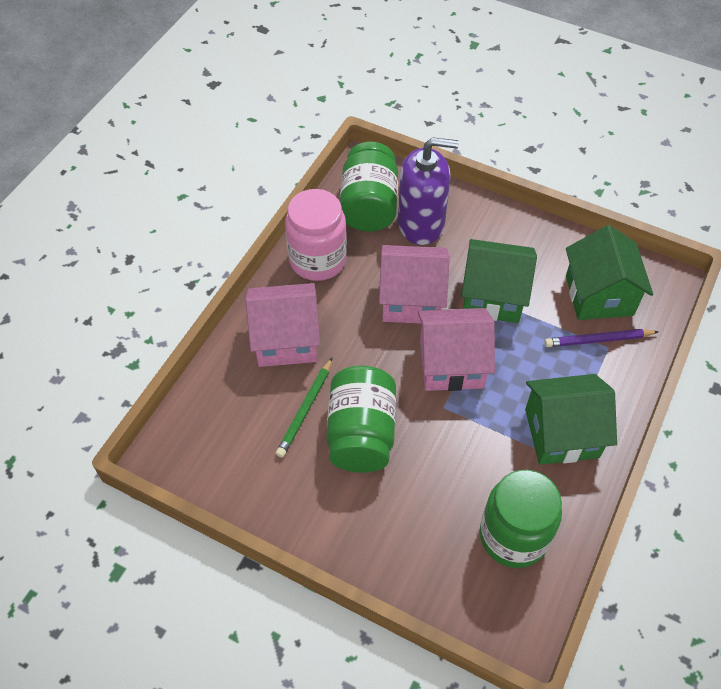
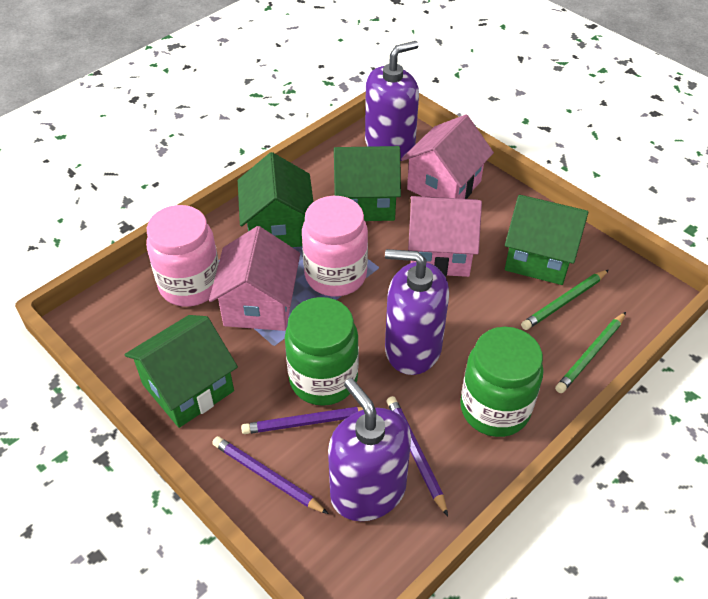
green house: [461,239,537,323] [525,374,617,465] [566,225,653,320] = 3 -> [124,315,238,428] [238,152,313,247] [334,146,401,221] [505,195,589,285] = 4
green jar: [326,366,396,473] [340,142,398,232] [480,470,562,568] = 3 -> [285,297,359,406] [460,327,543,437] = 2
green pencil: [276,357,333,458] = 1 -> [521,270,609,330] [555,312,626,393] = 2
pink jar: [285,189,347,281] = 1 -> [146,205,219,307] [302,196,368,297] = 2
purple pencil: [544,329,659,347] = 1 -> [212,436,329,514] [241,407,363,434] [387,396,448,516] = 3
purple soap dispenser: [398,137,459,245] = 1 -> [328,378,411,521] [365,41,419,161] [385,249,449,375] = 3

